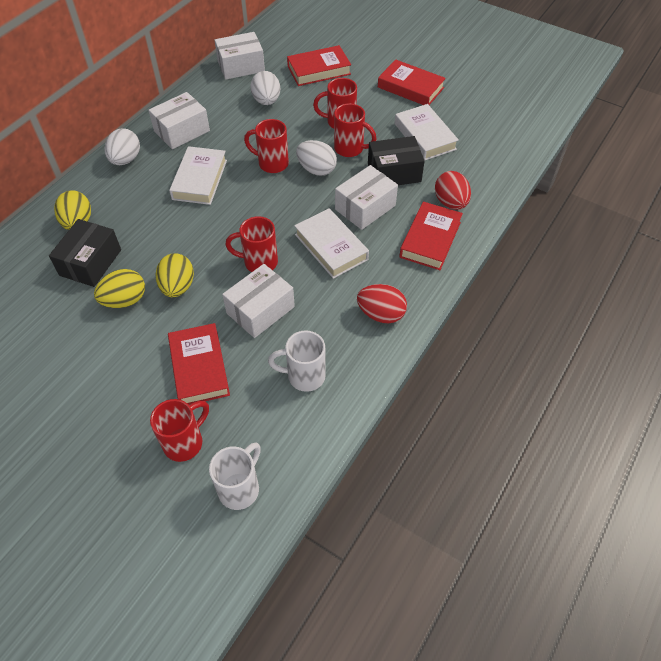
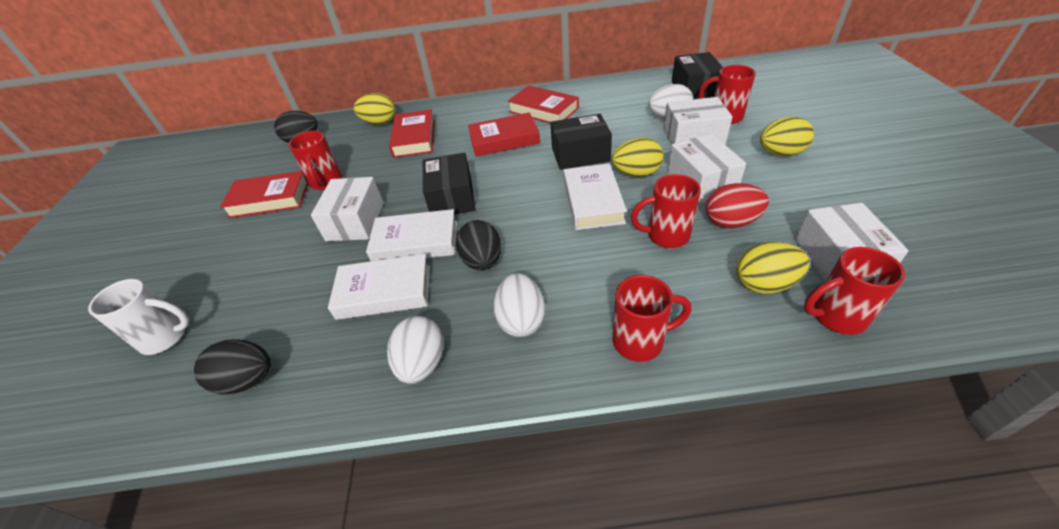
black box: [49,219,121,287] [368,136,425,185] = 2 -> [423,153,475,215] [550,114,612,170] [672,52,723,99] = 3
black egg: none = 0 -> [194,339,271,395] [274,111,318,143] [456,220,501,271] = 3
red egg: [357,284,407,323] [435,171,471,210] = 2 -> [705,183,769,228] = 1
white mug: [209,442,261,510] [268,331,326,392] = 2 -> [88,279,189,355] = 1
yellow egg: [54,190,91,230] [94,269,145,308] [156,253,194,297] = 3 -> [354,93,395,125] [612,138,663,177] [736,242,809,294] [760,117,814,156] = 4

